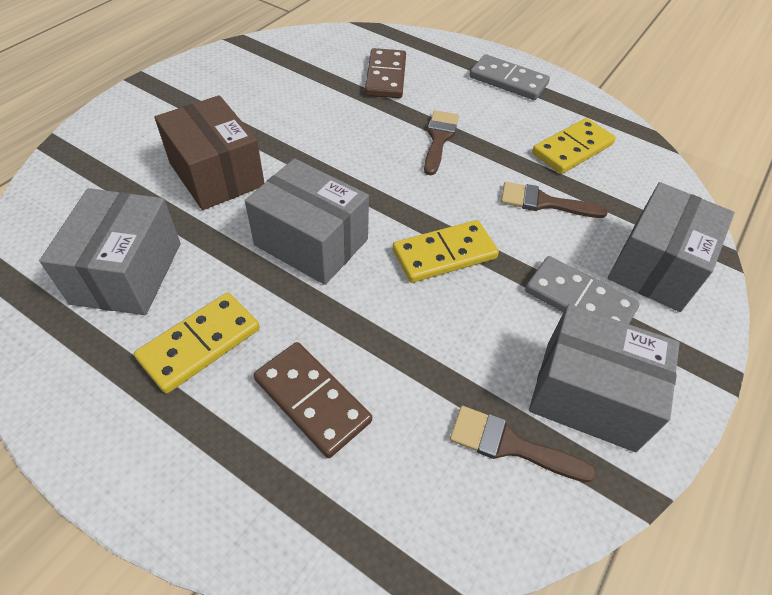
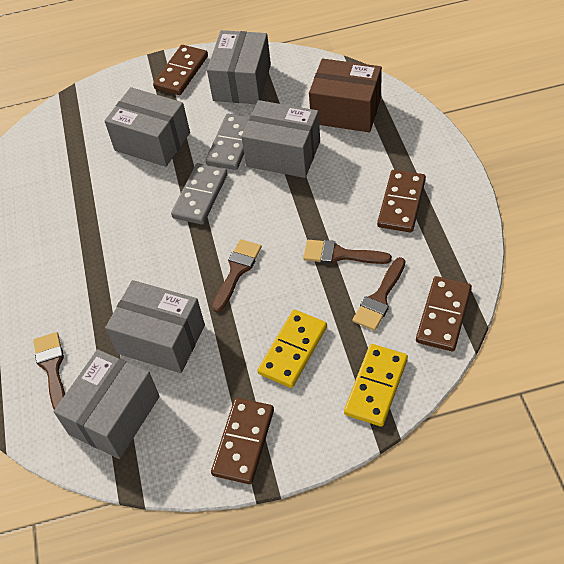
brown brush: [424,110,459,175] [450,406,596,482] [501,182,608,218] = 3 -> [33,332,65,410] [212,239,262,313] [303,240,392,264] [352,257,405,331] = 4
brown domino: [254,342,372,458] [365,48,406,98] = 2 -> [153,45,208,95] [211,398,274,484] [377,170,426,232] [416,276,472,351] = 4
grey box: [39,188,181,315] [245,158,369,285] [529,304,680,452] [608,182,735,312] = 4 -> [54,349,160,459] [104,87,190,167] [105,280,205,373] [207,30,271,104] [241,100,320,178] = 5
yellow domino: [134,292,260,393] [393,220,499,283] [532,118,616,174] = 3 -> [257,310,327,388] [344,344,408,427] = 2

